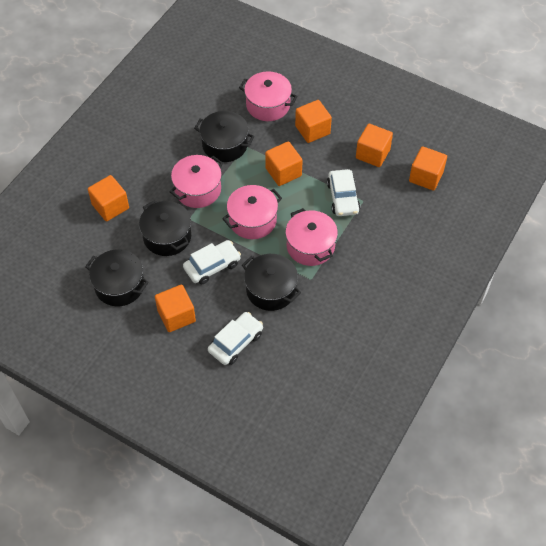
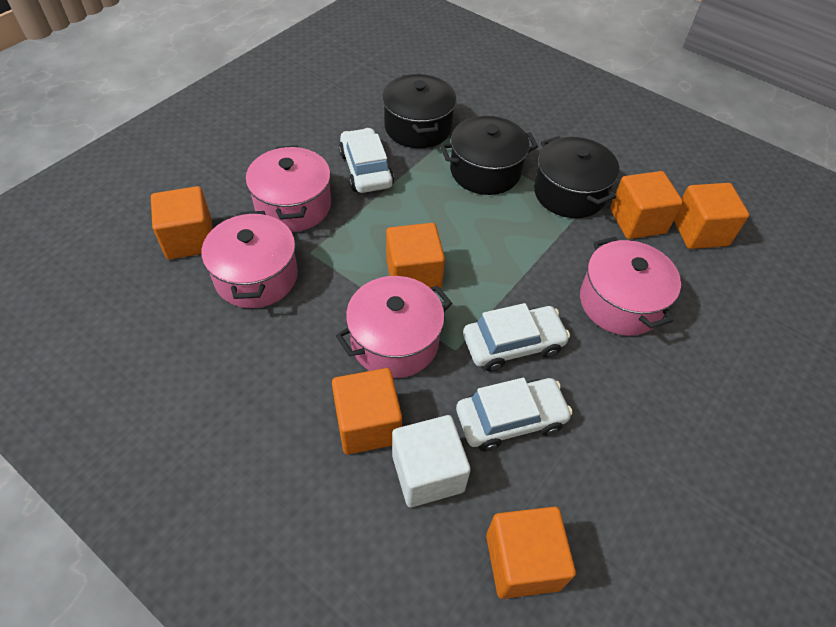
black pot: [85,249,149,306] [139,200,191,256] [194,111,254,162] [242,254,301,311] = 4 -> [382,74,457,148] [440,116,538,195] [534,136,619,218] = 3
white cube: none = 0 -> [392,415,471,507] = 1

